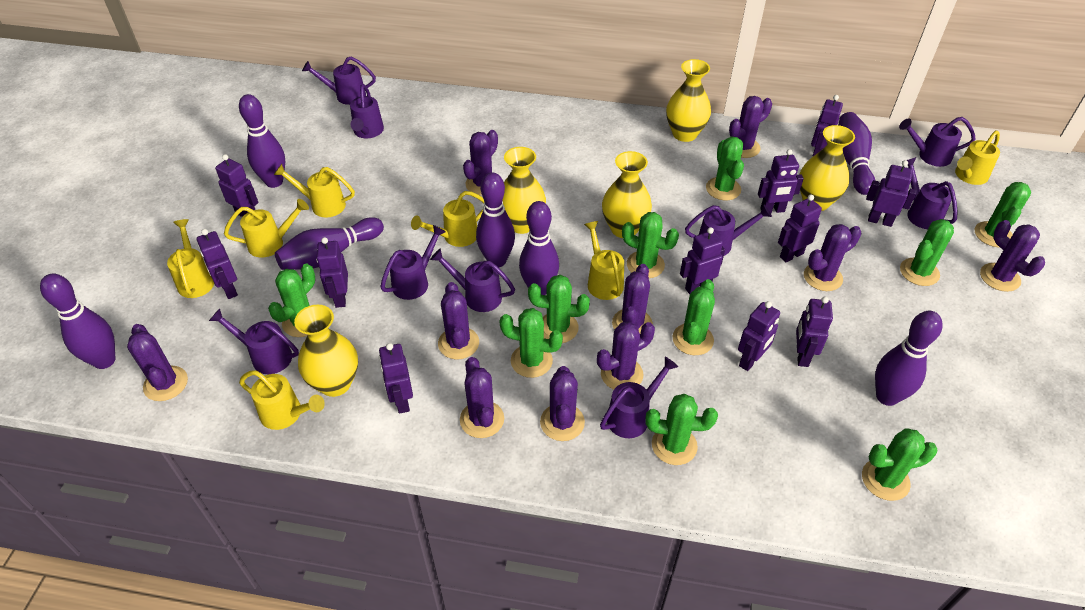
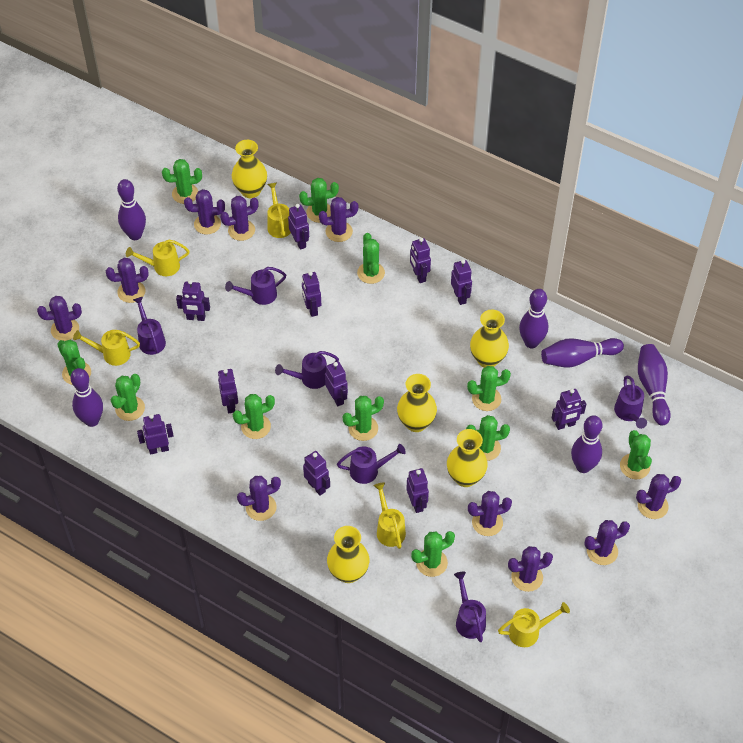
green cactus: [268,264,315,337] [499,308,563,378] [528,275,590,343] [622,212,679,278] [645,394,718,465] [672,279,715,355] [706,136,744,200] [862,428,937,501] [900,219,954,286] [975,182,1031,247] = 10 -> [57,340,91,385] [111,374,145,421] [162,159,202,204] [233,394,275,439] [299,178,339,223] [343,396,384,441] [357,233,385,284] [411,531,455,577] [466,415,510,461] [467,366,511,411] [620,430,652,479] = 11
purple bowling pin: [40,273,116,369] [239,94,285,188] [275,217,384,270] [476,172,515,267] [519,201,559,295] [838,112,875,195] [875,311,943,406] = 7 -> [71,368,103,427] [117,179,146,240] [519,289,548,348] [541,338,624,367] [571,415,602,473] [638,344,671,425] = 6
purple watering can: [209,308,299,374] [302,56,376,105] [350,84,384,138] [380,225,446,300] [430,249,515,312] [600,357,678,438] [685,205,772,256] [899,117,976,167] [907,157,958,229] = 9 -> [133,297,166,355] [225,267,286,305] [275,351,339,389] [337,444,406,484] [454,571,486,642] [614,376,647,429] = 6
yellow watering can: [167,219,214,298] [224,199,309,257] [239,370,325,430] [274,164,355,217] [411,191,484,247] [584,221,624,300] [955,130,1000,185] = 7 -> [73,330,140,366] [126,240,190,276] [267,183,291,238] [374,482,406,549] [498,602,570,647] = 5

